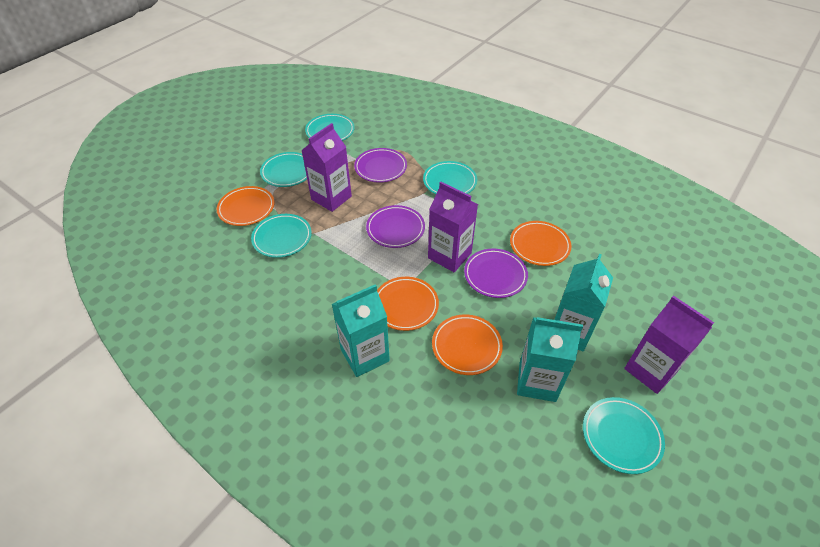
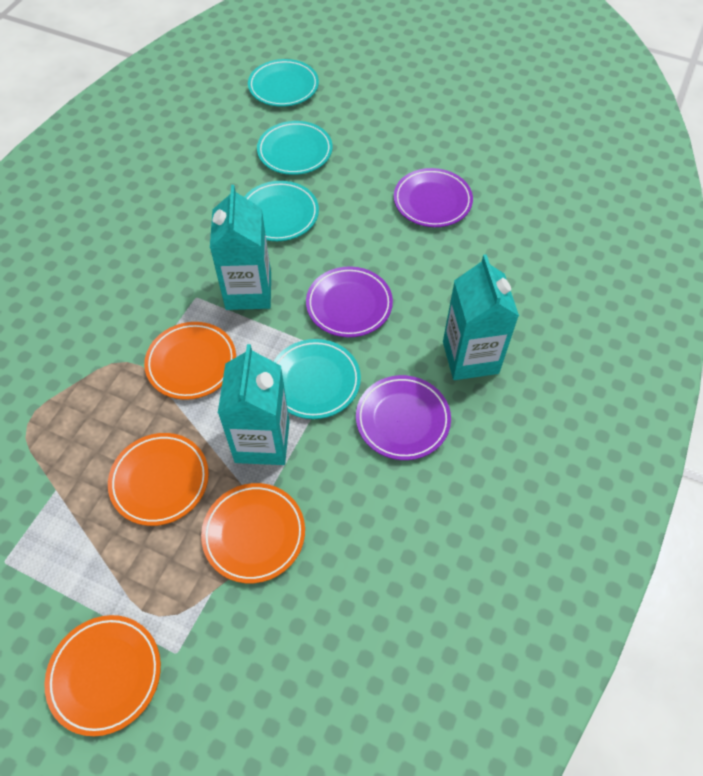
purple carton: [301,123,352,212] [428,182,478,272] [624,296,714,394] = 3 -> none = 0
turquoise plate: [251,214,312,258] [260,152,307,187] [305,114,355,141] [423,161,477,194] [583,397,665,474] = 5 -> [244,181,319,241] [248,59,319,107] [257,121,333,175] [273,339,361,419] = 4

